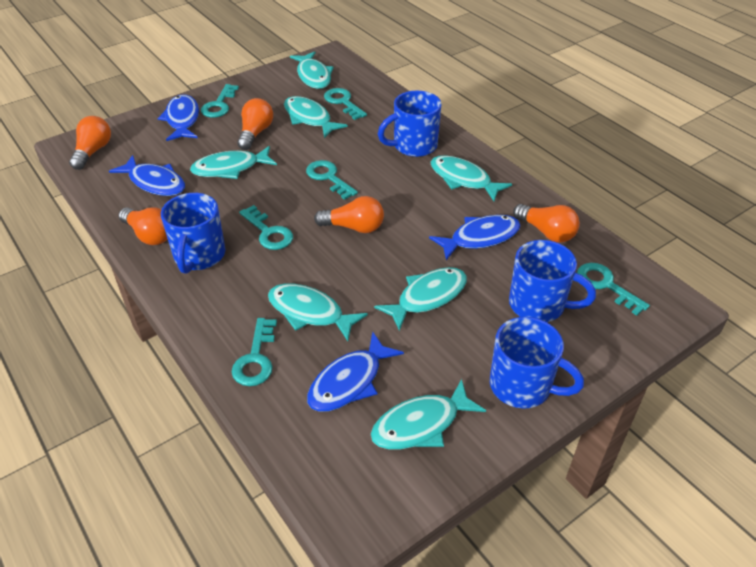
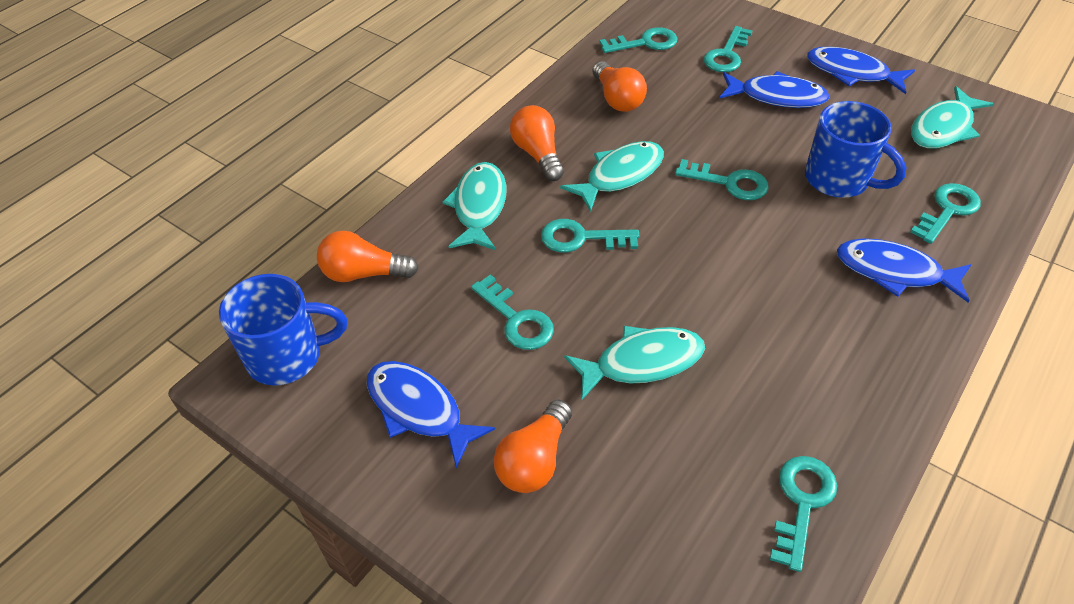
blue mug: [161,193,225,274] [378,91,442,157] [490,317,584,409] [509,240,596,322] = 4 -> [219,274,347,386] [805,101,906,198] = 2
orange light bulb: [69,116,111,170] [119,208,168,245] [237,98,273,150] [314,196,384,233] [513,204,580,243] = 5 -> [317,231,419,282] [494,399,572,493] [510,105,564,181] [592,61,647,112] = 4
turquoise fish: [190,146,277,179] [268,284,368,341] [284,96,348,138] [290,51,333,89] [371,379,486,450] [374,267,467,331] [430,155,512,201] = 7 -> [442,162,506,250] [560,141,664,212] [564,326,705,400] [911,86,993,149] = 4
turquoise key: [201,84,239,118] [232,318,277,386] [239,205,293,250] [306,160,358,200] [324,88,367,120] [577,263,650,316] = 6 -> [471,274,554,350] [541,219,640,253] [600,27,678,53] [675,159,769,200] [704,26,753,72] [770,456,837,572] [910,183,981,244] = 7

